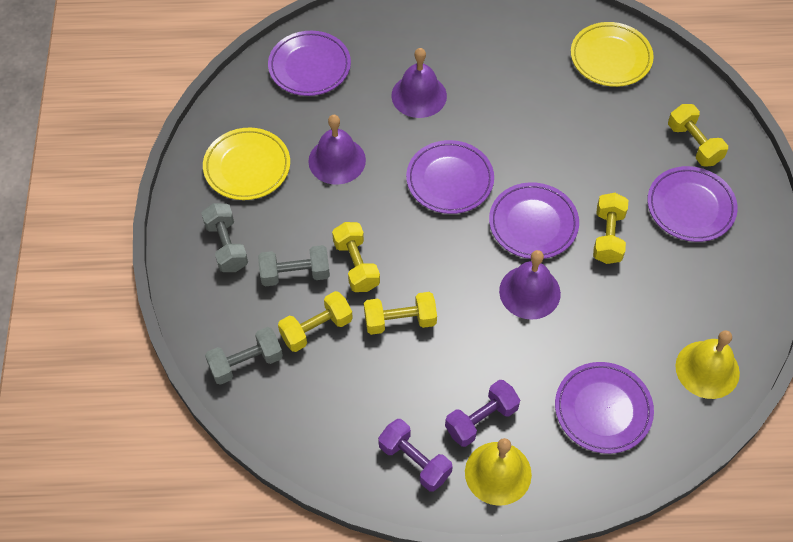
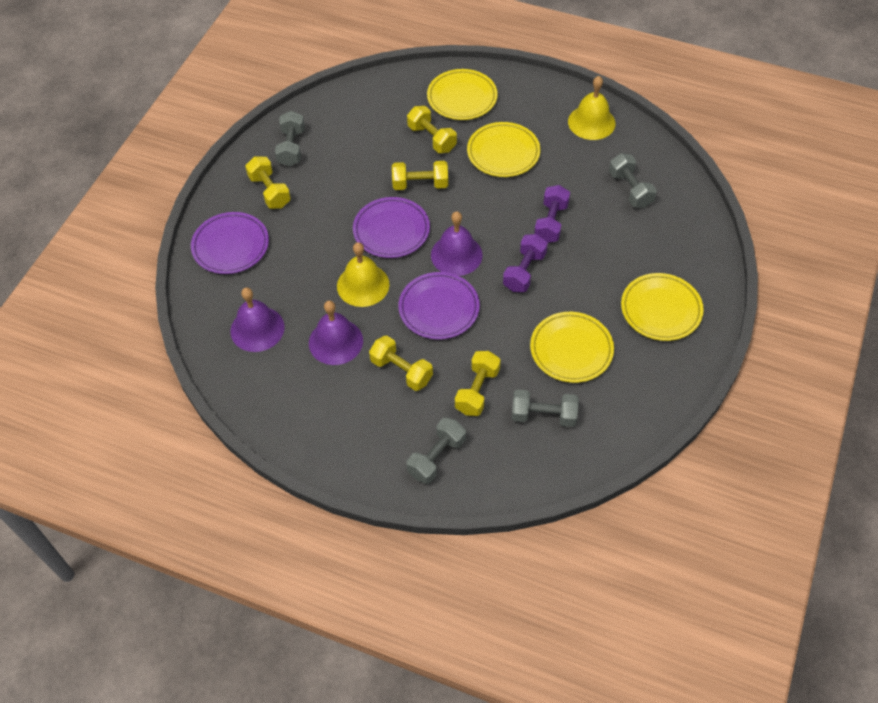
grey dumbbell: [201,203,248,272] [205,327,283,385] [258,245,330,286] = 3 -> [275,111,305,167] [407,417,466,484] [512,389,578,427] [609,153,657,208] = 4
purple plate: [268,31,351,96] [406,140,494,214] [489,182,579,259] [555,362,654,454] [647,166,738,242] = 5 -> [191,212,269,274] [353,197,430,258] [399,272,480,340] = 3
yellow plate: [203,128,290,200] [571,22,654,87] = 2 -> [427,69,498,120] [467,122,540,177] [530,312,614,383] [621,273,704,341] = 4

